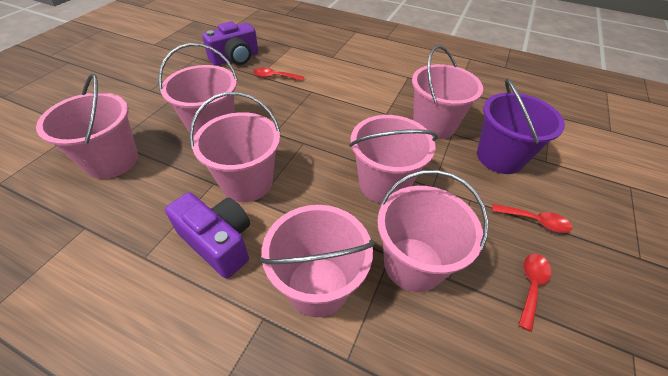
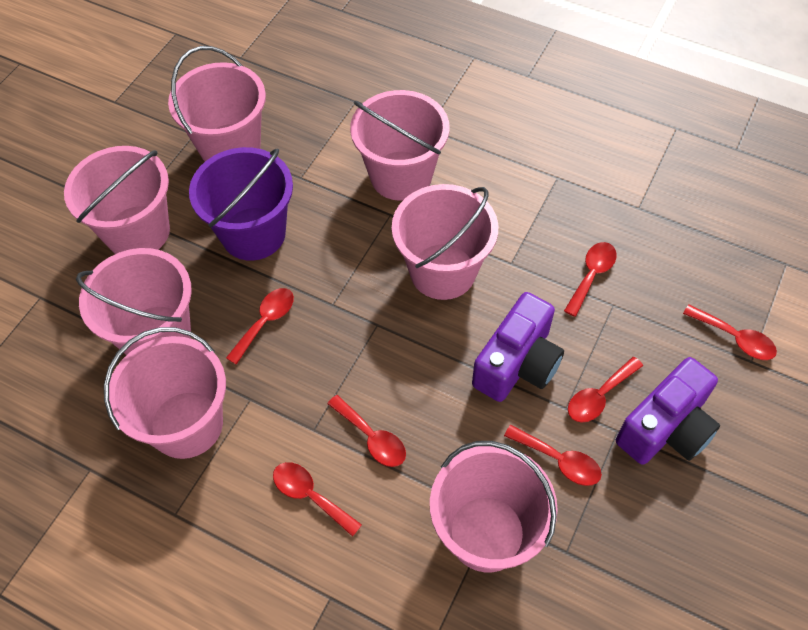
red spoon: [253,68,304,81] [492,204,572,233] [518,254,551,332] = 3 -> [226,288,294,365] [273,462,362,537] [327,395,406,467] [504,425,602,486] [564,242,617,317] [568,357,643,423] [683,304,777,360] = 7

